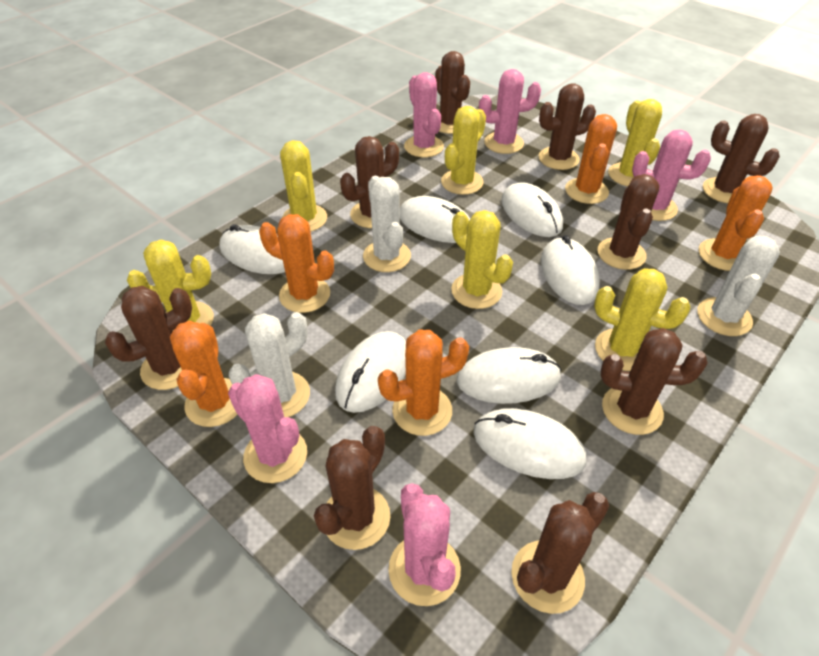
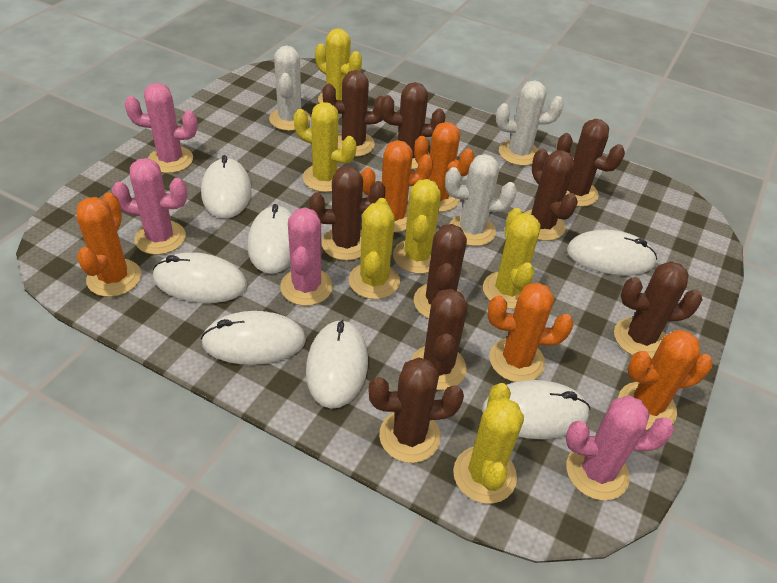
pink cactus: [228,374,307,483] [388,483,461,606] [404,72,444,157] [479,69,541,154] [632,130,711,221] = 5 -> [112,158,188,255] [125,83,198,173] [280,207,333,306] [566,396,675,500] = 4

